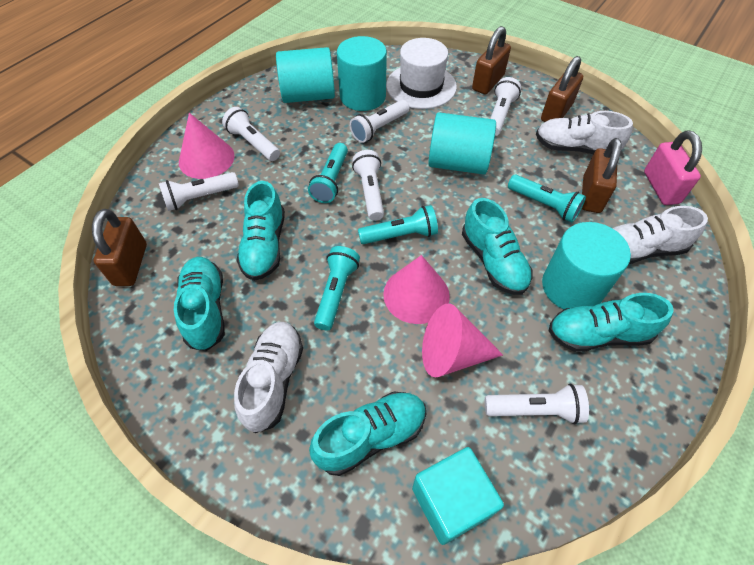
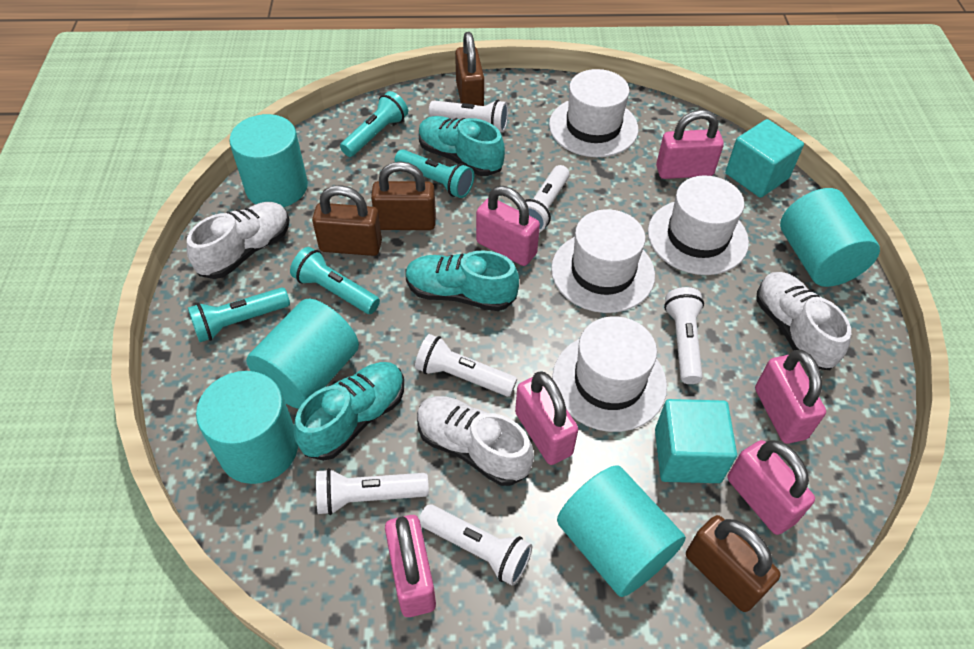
pink cone: [179,113,234,179] [383,255,450,324] [422,304,503,377] = 3 -> none = 0
pink padlock: [644,130,702,205] = 1 -> [385,515,436,617] [476,186,540,266] [515,371,578,465] [656,110,724,179] [727,440,815,535] [755,350,826,444] = 6
turquoise cube: [412,447,504,545] = 1 -> [655,399,737,483] [725,119,804,198] = 2
turquoise cylinder: [276,47,335,103] [337,36,387,111] [428,112,496,175] [542,222,631,309] = 4 -> [196,371,298,484] [229,114,308,207] [246,299,359,409] [557,465,686,597] [780,188,880,287] = 5
turquoise shoe: [174,257,225,351] [236,181,285,281] [309,392,427,476] [462,198,533,295] [549,293,674,352] = 5 -> [294,362,404,461] [406,250,519,311] [419,116,505,176] = 3
white hat: [386,38,457,109] = 1 -> [549,69,638,157] [551,209,655,313] [552,316,667,432] [648,175,749,275] = 4

